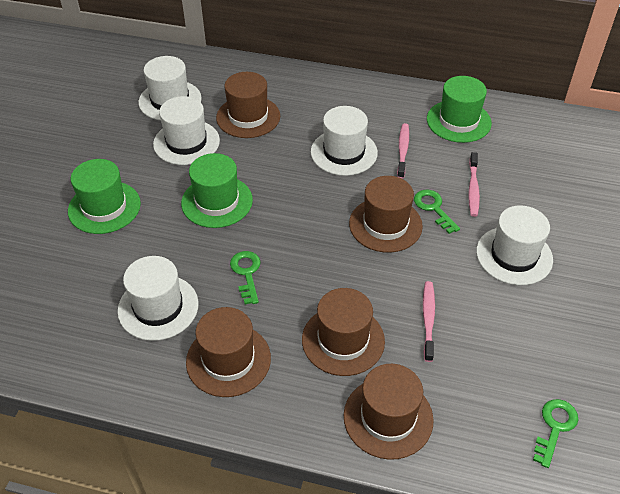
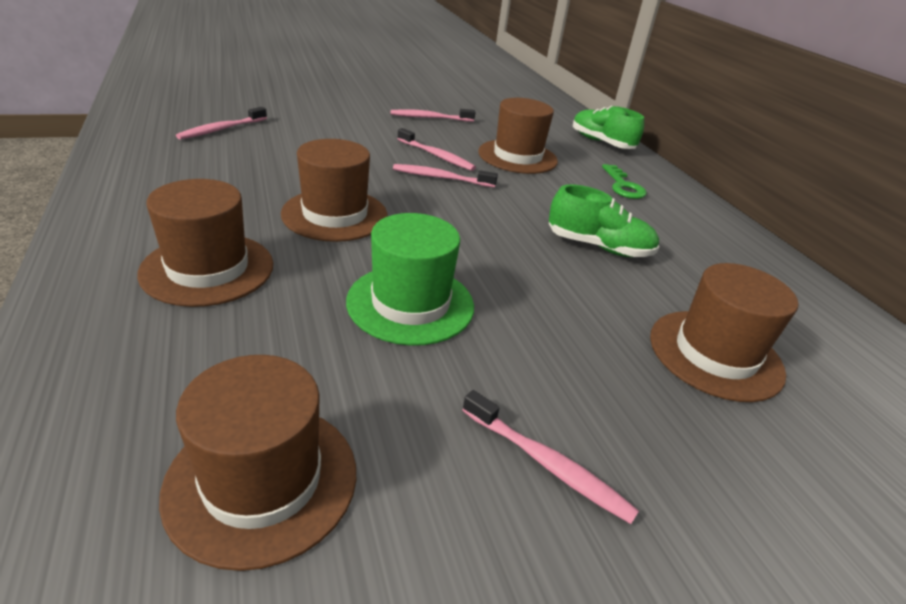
green hat: [68,159,141,234] [181,153,253,228] [427,76,492,143] = 3 -> [346,213,474,346] = 1
green key: [230,251,261,304] [414,190,460,234] [533,399,579,468] = 3 -> [602,164,647,199] = 1
green shoe: none = 0 -> [549,185,659,257] [573,106,644,149] = 2
pink toothbrush: [397,123,409,179] [423,281,435,362] [468,152,480,217] = 3 -> [176,107,267,140] [391,109,475,122] [393,164,498,188] [397,128,476,171] [462,390,639,524] = 5
white hat: [117,256,199,341] [138,56,202,120] [153,96,220,165] [311,106,378,176] [476,205,553,285] = 5 -> none = 0

